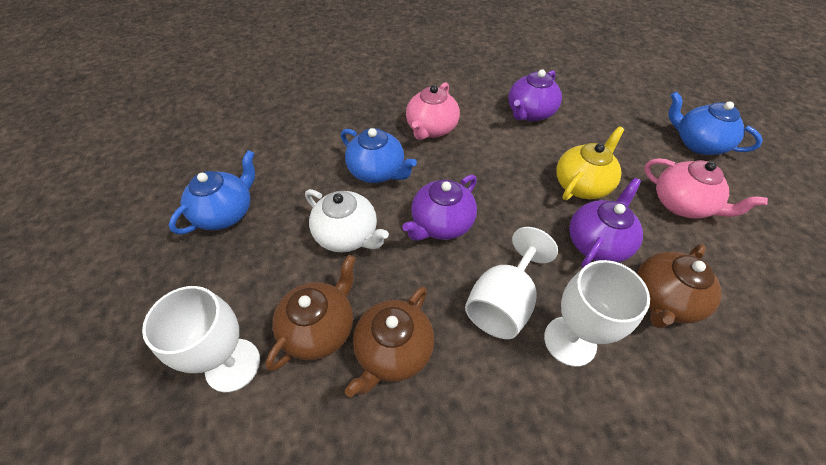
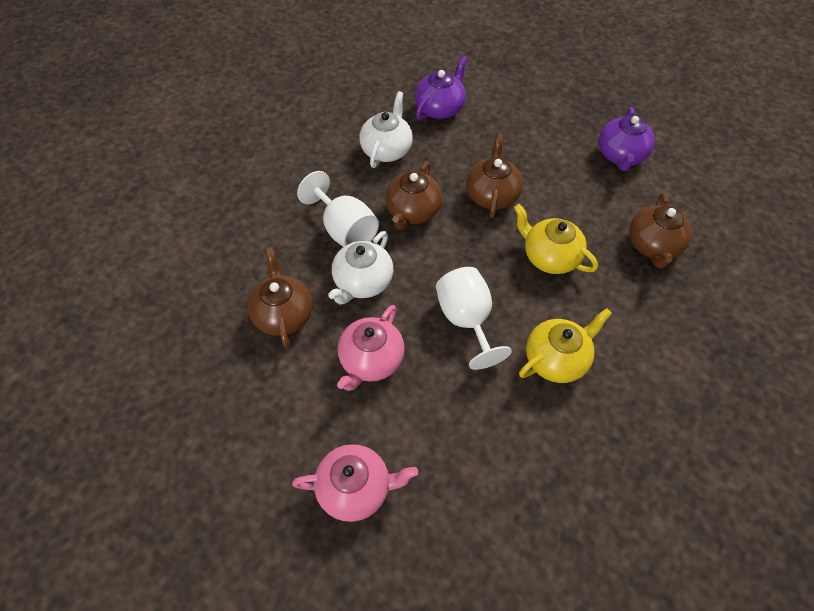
blue teapot: [169,150,255,234] [341,128,417,183] [668,92,763,155] = 3 -> none = 0
brown teapot: [265,255,356,371] [345,286,434,397] [637,244,722,328] = 3 -> [248,247,313,348] [385,161,442,230] [466,133,523,218] [629,193,692,269] = 4
purple teapot: [402,175,477,241] [508,69,562,122] [569,178,643,268] = 3 -> [415,55,468,120] [599,107,655,171] = 2
white goblet: [142,286,260,392] [465,227,558,339] [544,260,650,367] = 3 -> [297,171,379,247] [436,267,512,370] = 2
white teapot: [305,189,389,252] = 1 -> [328,231,393,305] [359,91,413,168] = 2
yellow teapot: [556,126,624,200] = 1 -> [514,204,598,274] [519,308,612,383] = 2

